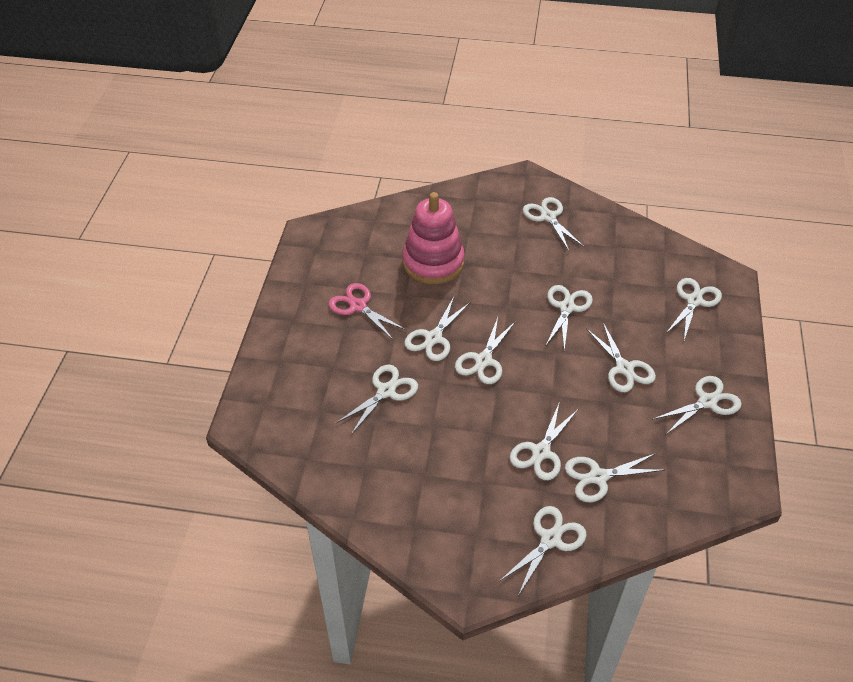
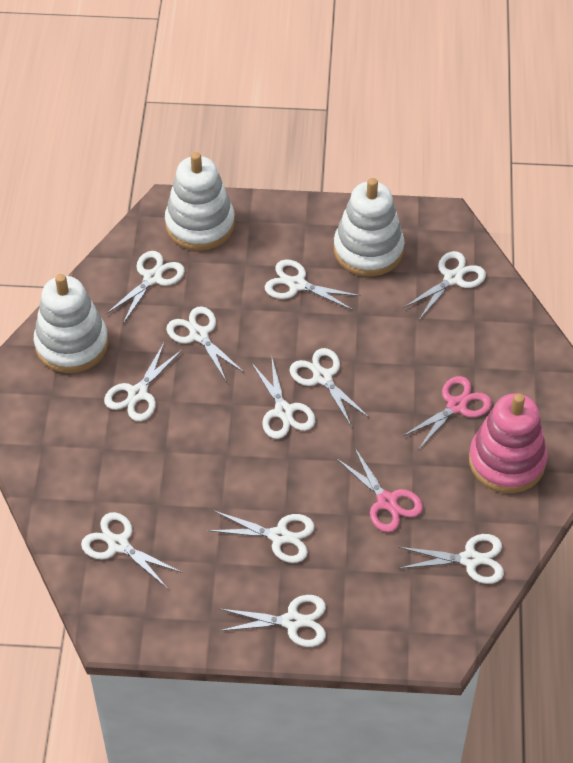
pink scissors: [329,283,406,340] = 1 -> [336,447,423,532] [403,376,492,450] = 2
white stacking toy: none = 0 -> [34,274,108,373] [165,152,235,251] [334,178,404,277] = 3

